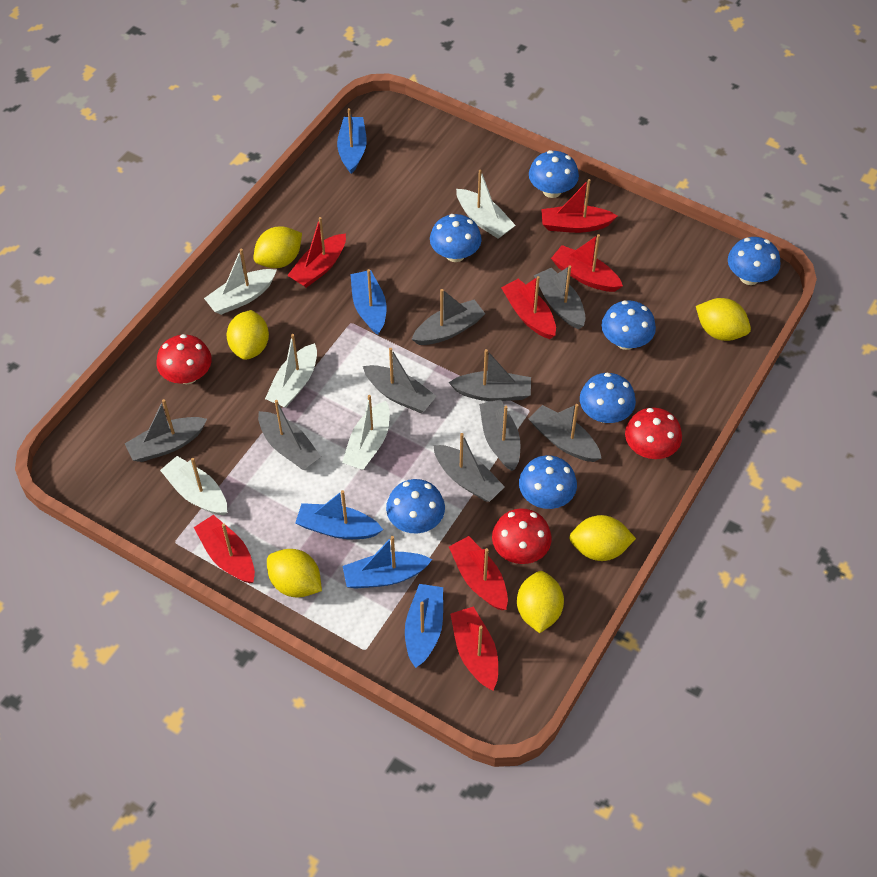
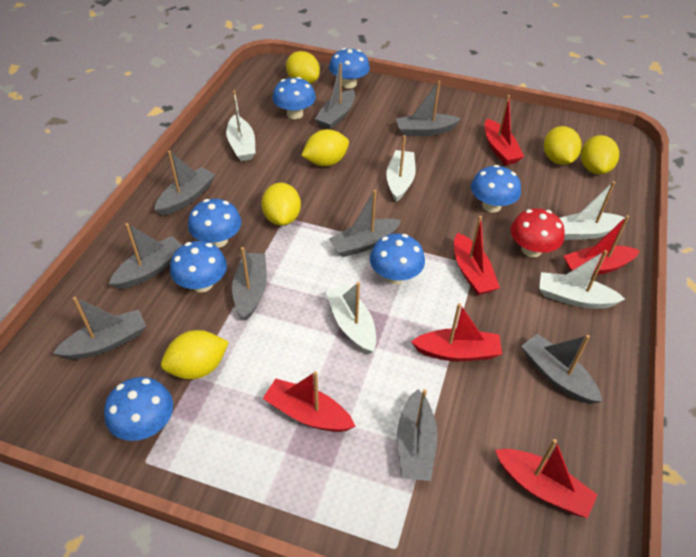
blue boat: [295,490,383,539] [337,108,367,174] [343,536,432,589] [350,269,386,335] [405,584,443,668] = 5 -> none = 0
red boat: [194,515,255,583] [287,217,346,288] [449,536,508,610] [450,607,498,691] [501,276,556,339] [541,179,617,233] [551,234,623,292] = 7 -> [263,371,355,432] [411,303,502,361] [454,216,500,295] [485,95,524,165] [495,439,597,518] [563,215,640,275] = 6
red mushroom: [156,334,212,384] [492,508,552,564] [625,407,682,459] = 3 -> [511,208,565,257] = 1

